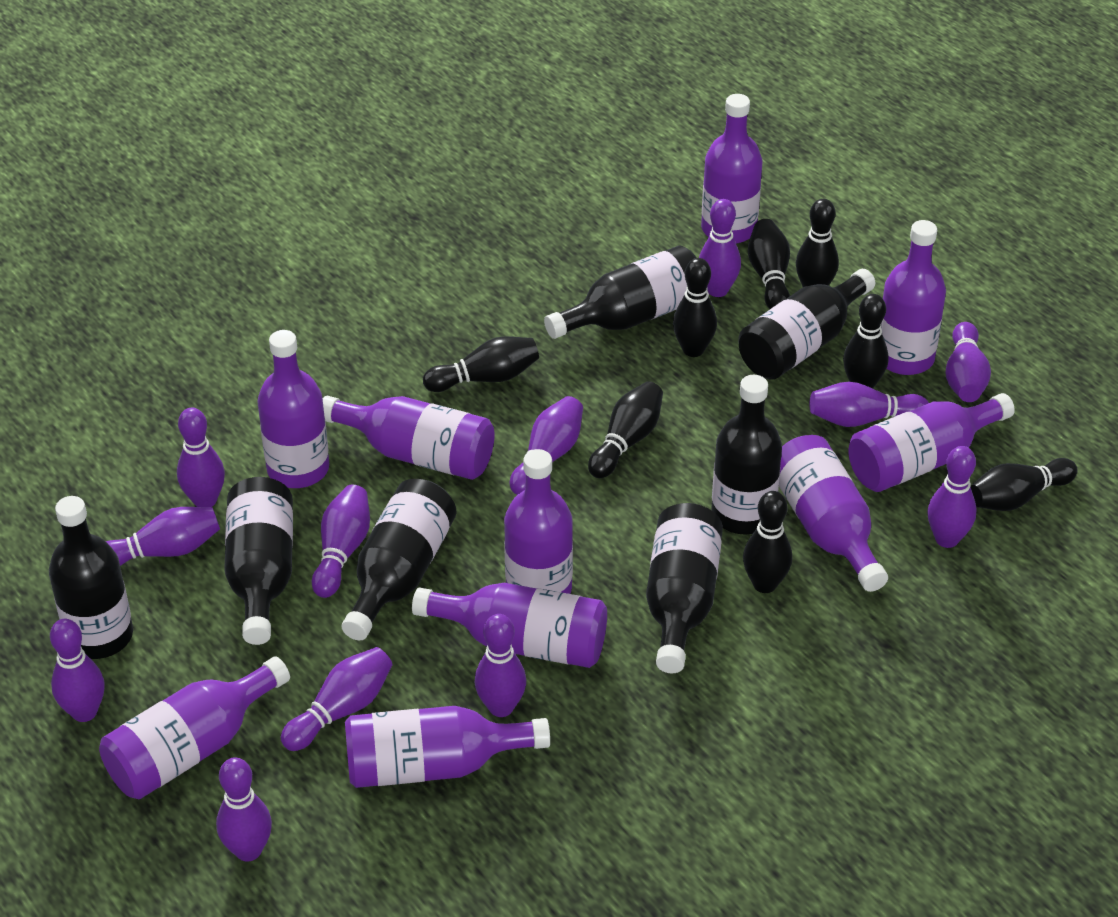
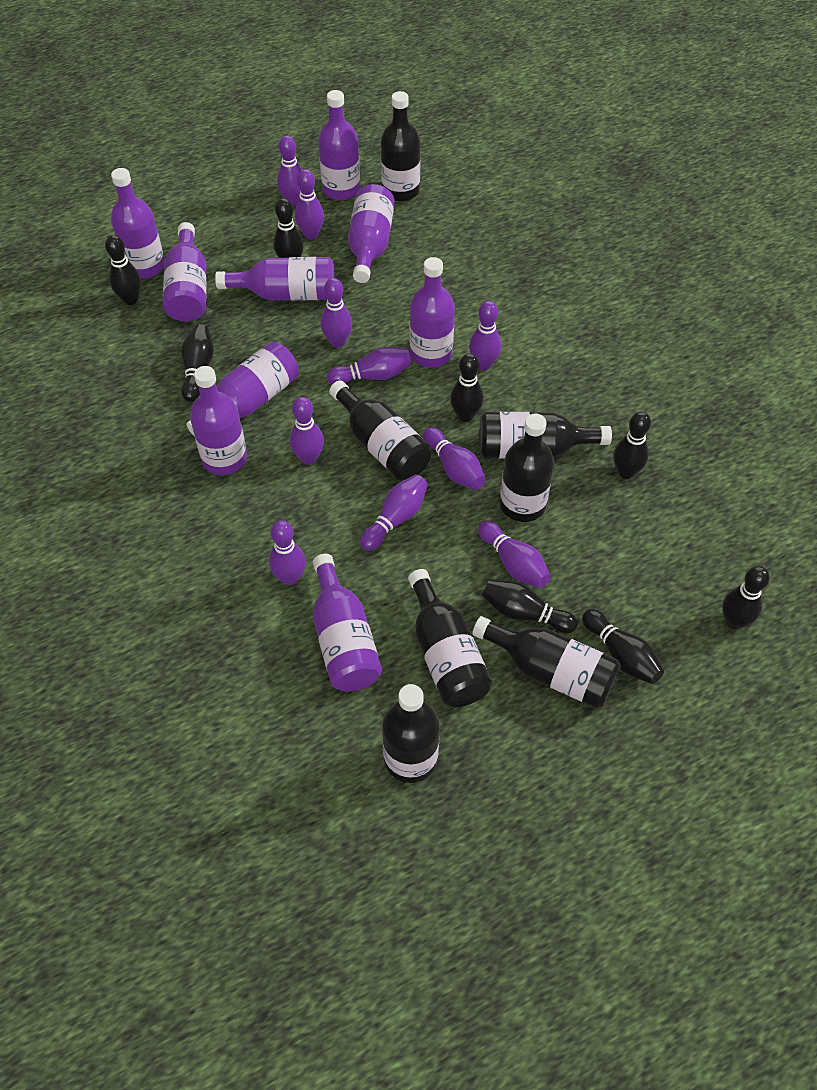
purple bottle: [99,656,290,799] [257,330,329,488] [323,396,495,480] [345,706,550,788] [412,583,607,668] [504,449,573,594] [701,94,762,244] [779,435,888,592] [848,393,1015,492] [881,220,946,375] = 10 -> [111,168,165,278] [163,222,207,321] [186,342,299,435] [190,366,247,475] [215,257,335,301] [313,554,382,692] [318,90,360,200] [348,184,395,283] [410,257,455,368] = 9
purple bowling pin: [50,619,105,722] [106,507,220,566] [177,408,225,507] [216,757,272,862] [281,647,392,751] [312,485,370,598] [475,614,526,717] [510,396,583,495] [699,199,741,297] [810,382,929,427] [927,446,976,548] [945,322,991,402] = 12 -> [269,520,306,585] [277,135,302,206] [290,397,324,465] [295,169,324,240] [321,278,352,348] [327,347,412,385] [360,474,428,551] [423,427,486,490] [469,301,501,370] [478,521,551,588] = 10

